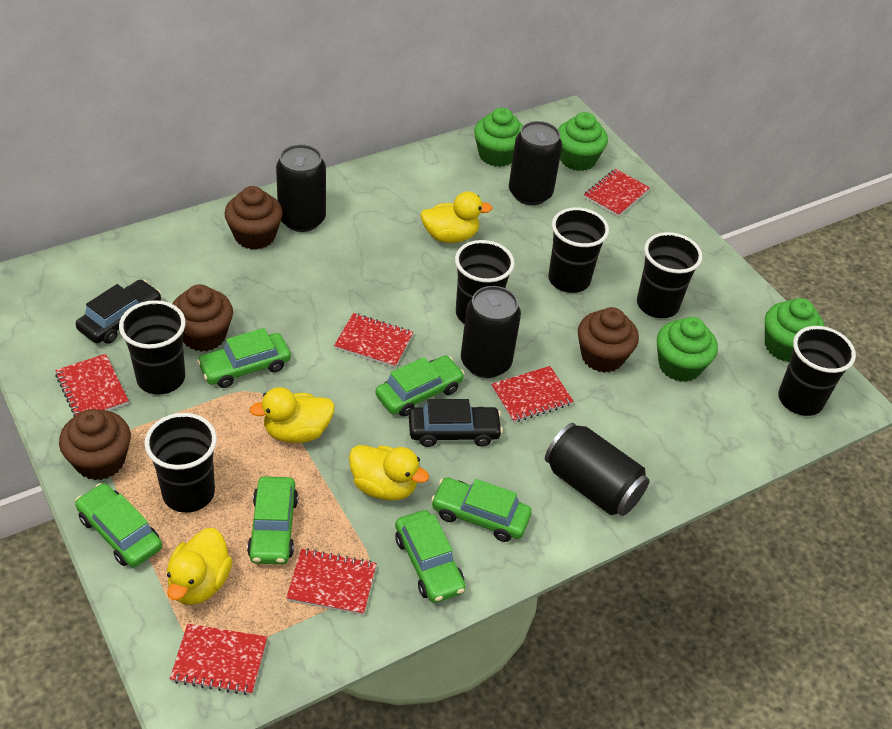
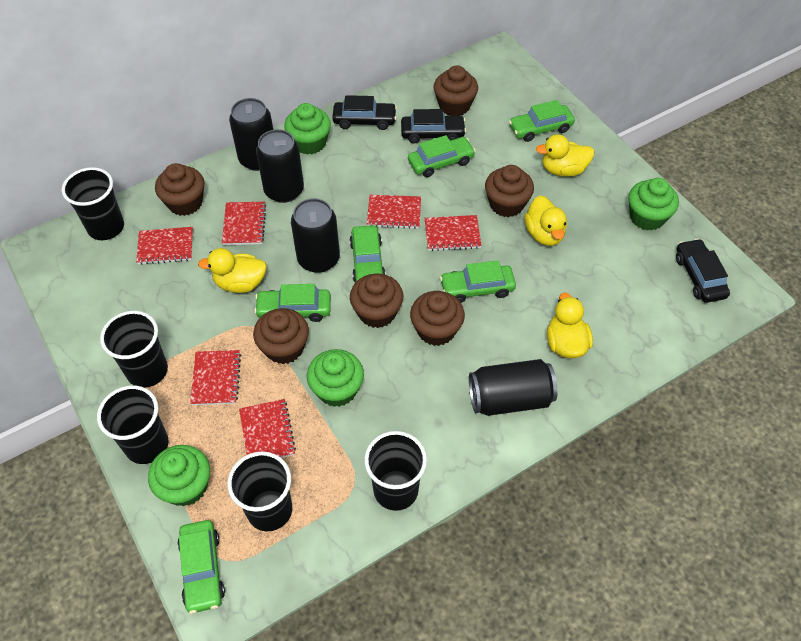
black car: [76,280,161,344] [409,399,503,447] = 2 -> [332,95,397,130] [401,109,466,144] [676,239,730,303] = 3
black cup: [119,300,186,395] [144,413,217,513] [455,240,515,324] [548,207,609,293] [637,232,703,318] [778,326,856,416] = 6 -> [62,167,124,240] [97,385,169,464] [100,311,168,388] [227,451,292,531] [364,431,427,511] = 5
brown cupcake: [59,409,131,480] [172,285,233,352] [224,186,283,250] [578,307,639,373] = 4 -> [155,163,204,216] [253,308,309,364] [350,274,404,328] [410,291,465,346] [434,65,478,116] [485,165,534,217] = 6

